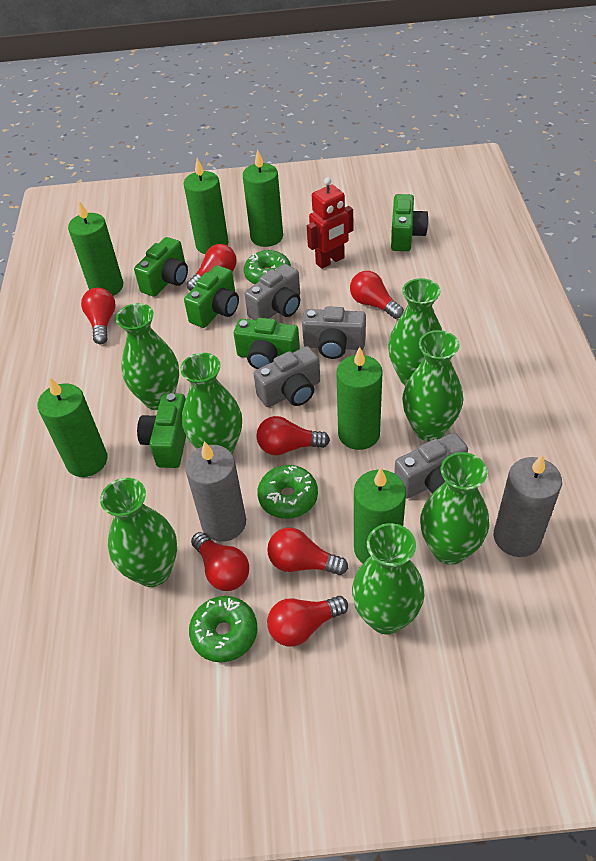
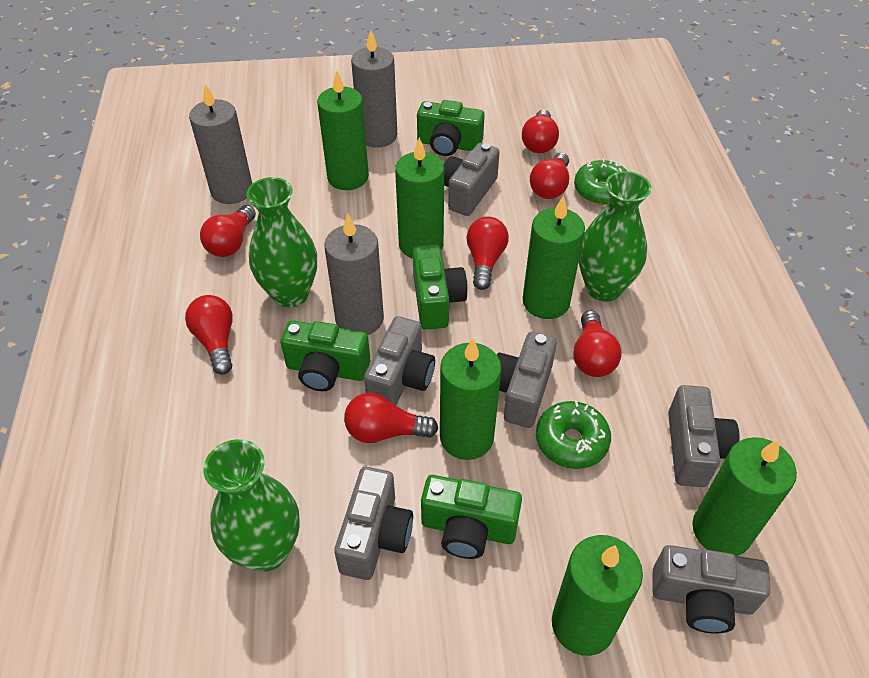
green camera: [134,237,188,297] [137,393,186,468] [184,265,239,328] [234,318,300,369] [391,194,429,251] = 5 -> [280,320,370,391] [413,244,468,330] [417,100,485,156] [421,475,522,559] = 4
green donut: [189,596,258,663] [244,250,291,284] [257,465,318,519] = 3 -> [536,401,611,469] [574,159,627,205] = 2
green vase: [100,478,177,587] [116,303,179,410] [180,353,242,454] [352,523,425,634] [388,278,442,385] [402,330,463,441] [420,452,489,565] = 7 -> [203,439,300,572] [246,177,317,308] [579,171,652,302] = 3
grey camera: [245,264,300,320] [254,346,320,407] [302,306,366,359] [394,433,468,499] = 4 -> [334,467,413,580] [364,316,435,405] [444,143,500,216] [497,332,557,428] [652,545,771,634] [668,385,740,487] = 6
grey candle: [185,441,246,542] [493,454,562,557] = 2 -> [189,84,252,204] [324,214,384,335] [351,30,397,148] = 3
red robot: [307,177,353,269] = 1 -> none = 0

